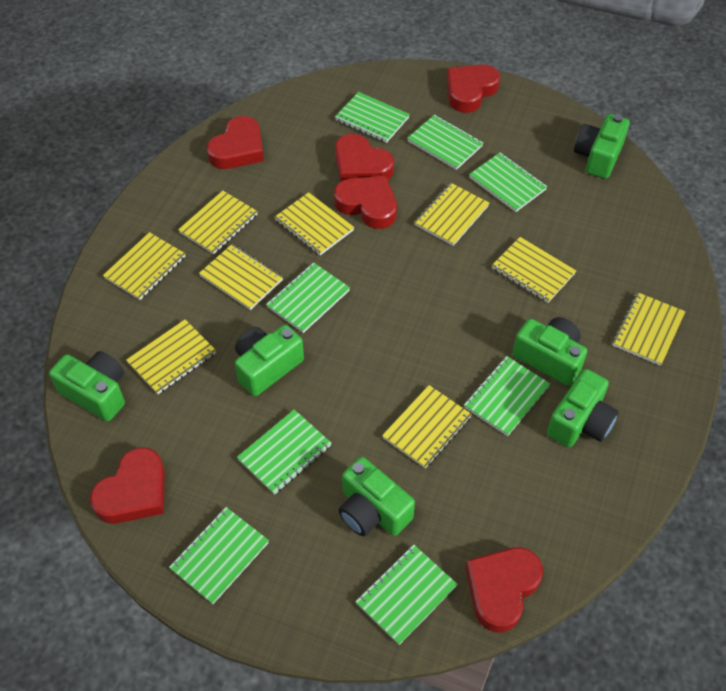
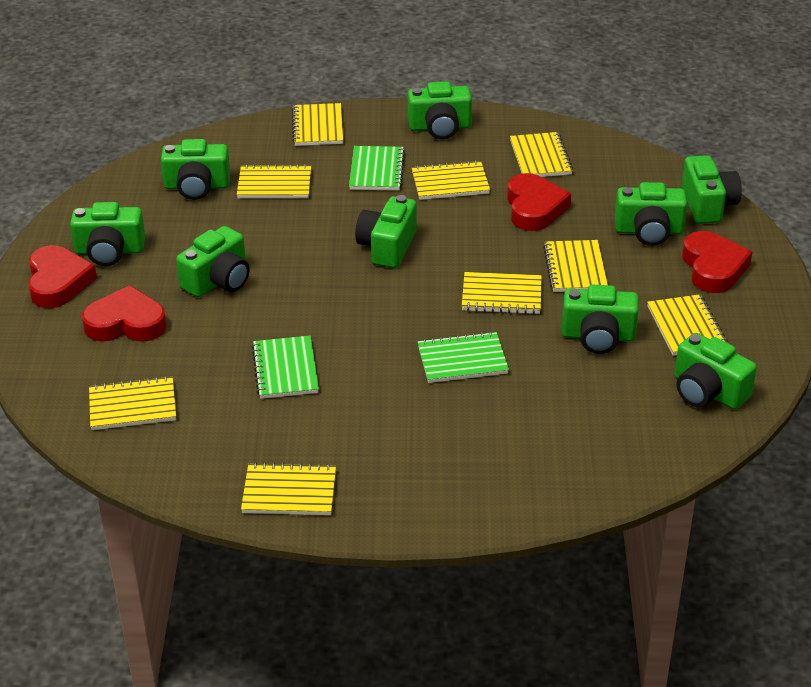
green camera: [49,351,125,422] [235,325,304,396] [338,457,415,536] [513,317,587,386] [547,369,619,448] [574,114,630,179] = 6 -> [70,202,145,266] [161,139,230,200] [176,226,250,297] [355,195,417,268] [408,81,472,139] [562,284,639,354] [615,182,687,246] [675,333,757,409] [682,155,742,224] = 9
green notebook: [169,507,269,604] [237,409,331,495] [266,262,350,333] [335,92,410,143] [356,545,458,645] [407,115,483,170] [464,356,550,436] [469,152,548,212] = 8 -> [252,336,319,399] [349,146,405,191] [418,332,509,383] = 3
red heart: [90,447,165,524] [207,116,264,169] [334,176,397,229] [335,134,394,182] [447,64,500,113] [465,547,543,633] = 6 -> [28,245,97,308] [82,285,167,342] [507,173,571,231] [682,231,753,293] = 4

